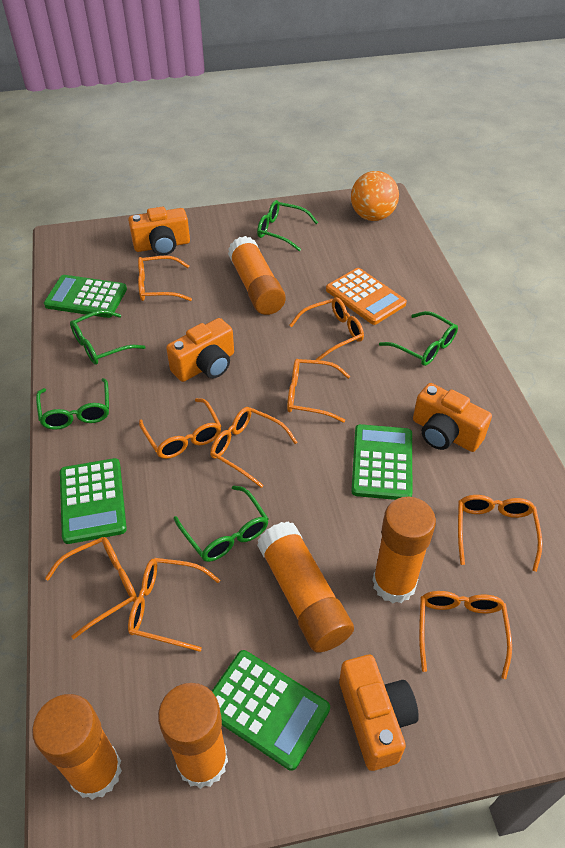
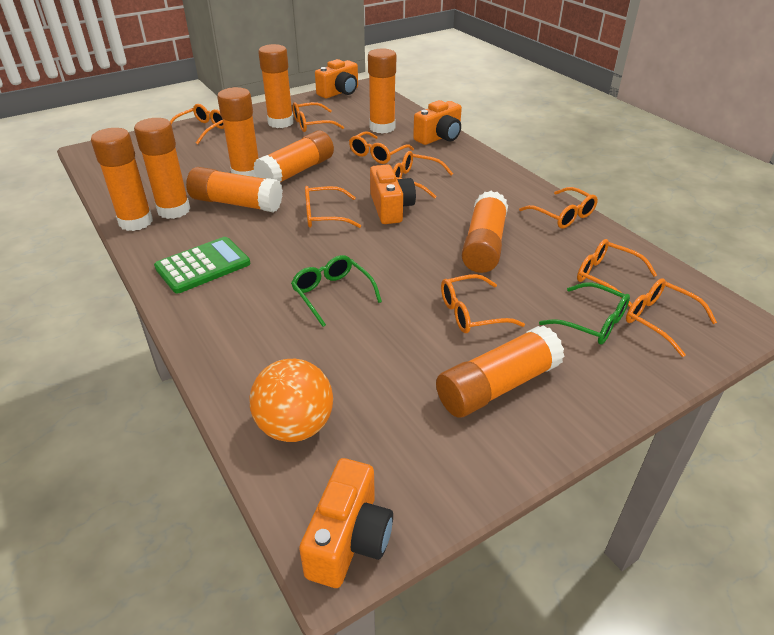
green calculator: [44,275,127,318] [60,458,127,544] [212,650,330,771] [351,424,412,500] = 4 -> [154,237,250,293] = 1
green glasses: [36,378,109,430] [70,310,146,365] [174,485,269,562] [257,200,318,251] [379,311,458,366] = 5 -> [291,255,382,327] [539,282,630,345] = 2
orange calculator: [326,268,407,325] = 1 -> none = 0
orange glue stick: [32,694,122,800] [158,683,228,789] [228,236,286,315] [257,521,354,653] [372,497,436,603] = 5 -> [91,128,153,231] [134,118,190,219] [186,167,283,213] [217,87,259,177] [253,131,334,182] [258,44,294,128] [368,48,396,133] [436,325,565,417] [462,191,508,273] = 9

